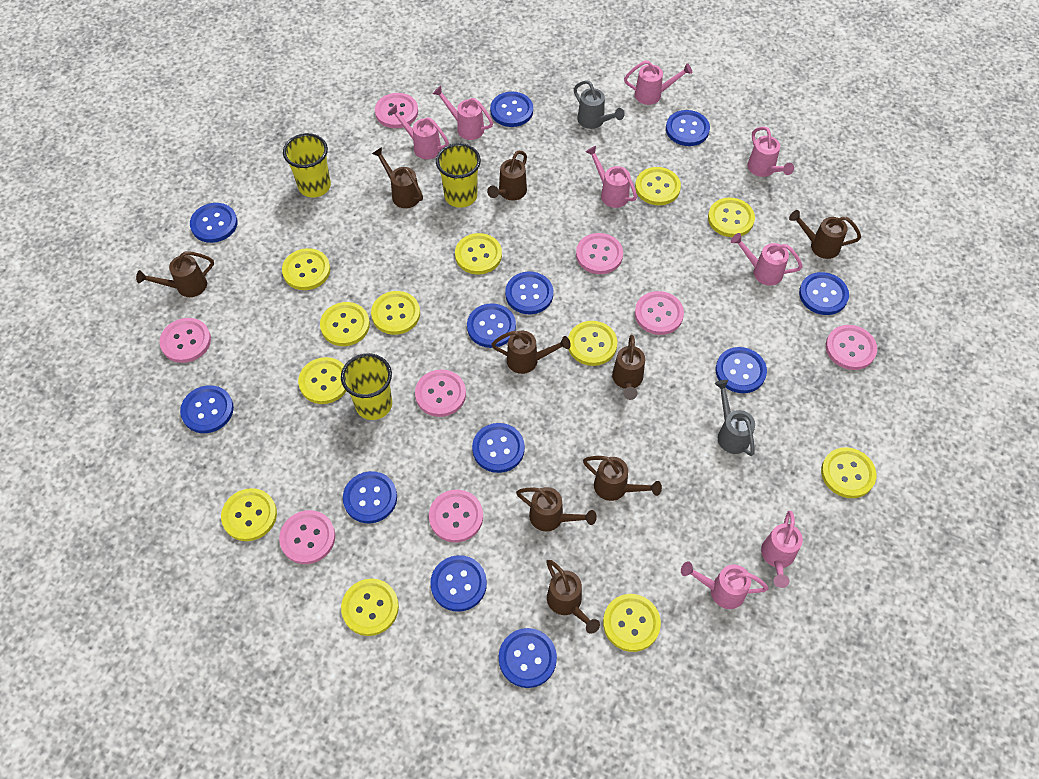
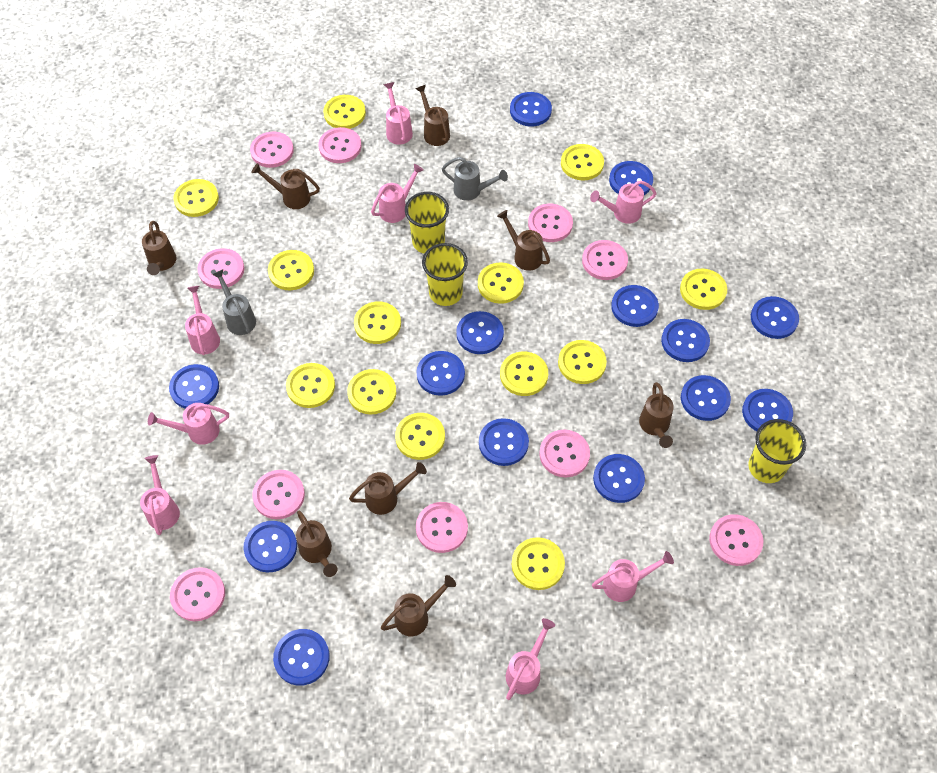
blue button: [180,385,234,433] [190,203,238,243] [343,471,397,523] [430,555,487,612] [467,303,516,348] [472,423,525,473] [490,92,533,127] [499,628,557,688] [505,271,553,314] [666,110,710,146] [716,347,767,393] [799,272,849,315] = 12 -> [169,364,219,409] [244,521,297,572] [273,629,330,686] [416,351,465,396] [456,311,504,354] [479,418,529,466] [510,92,552,126] [593,454,645,503] [609,161,653,195] [611,285,659,327] [661,319,710,362] [681,375,731,421] [742,389,793,431] [751,296,799,339] = 14
brown watering can: [136,251,214,297] [372,147,423,208] [487,151,527,201] [491,331,571,374] [516,487,597,531] [546,560,600,634] [583,456,662,501] [612,335,645,400] [789,210,861,259] = 9 -> [142,221,177,275] [251,163,320,209] [296,511,337,577] [349,462,427,515] [381,575,456,636] [415,85,450,146] [497,210,550,271] [639,382,674,448] = 8
pink button: [159,318,211,363] [279,510,335,564] [375,93,418,128] [415,369,466,417] [429,490,483,543] [576,233,623,274] [635,291,684,335] [826,325,877,370] = 8 -> [170,567,225,621] [197,248,244,289] [250,132,294,168] [252,470,305,519] [318,127,362,163] [416,502,468,553] [528,204,573,242] [539,430,590,478] [582,240,628,280] [709,514,763,566] = 10
yellow button: [221,488,277,541] [282,248,330,290] [298,357,346,404] [320,302,370,346] [341,579,399,636] [371,291,420,335] [455,233,502,274] [568,321,617,366] [603,594,661,652] [635,167,681,205] [708,198,755,237] [821,447,876,498] = 12 -> [174,179,219,217] [268,250,314,290] [286,363,335,408] [323,95,366,129] [347,369,396,414] [354,302,401,344] [395,413,445,460] [478,262,524,304] [500,352,548,396] [512,537,565,590] [558,340,607,384] [561,144,604,180] [680,269,727,310] = 13

